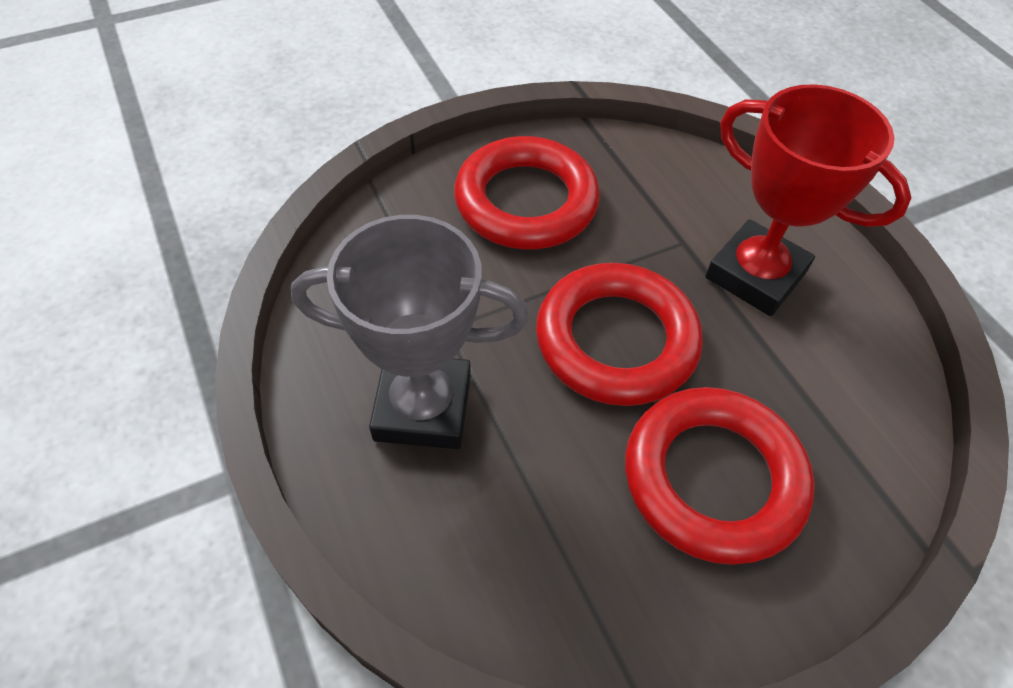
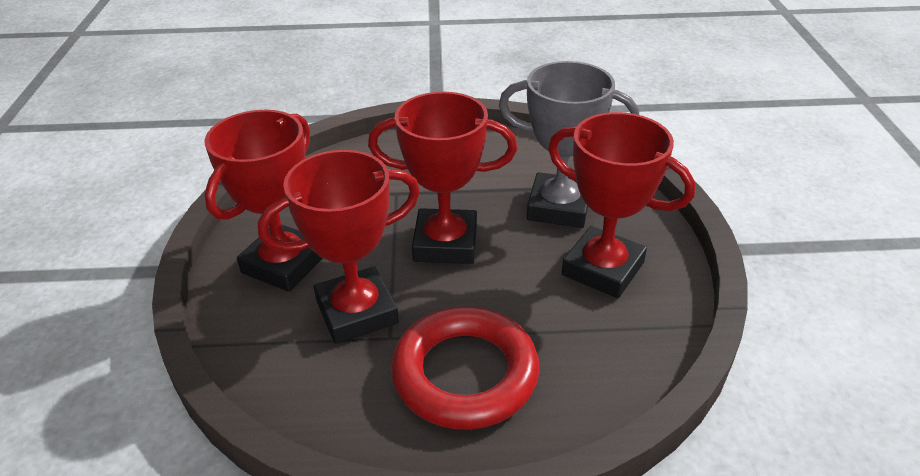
red ring: [454,136,600,249] [536,263,703,406] [625,387,815,565] = 3 -> [391,307,540,430] = 1
red trophy: [705,84,912,316] = 1 -> [204,110,323,292] [258,150,420,344] [368,92,517,264] [548,112,695,298] = 4

